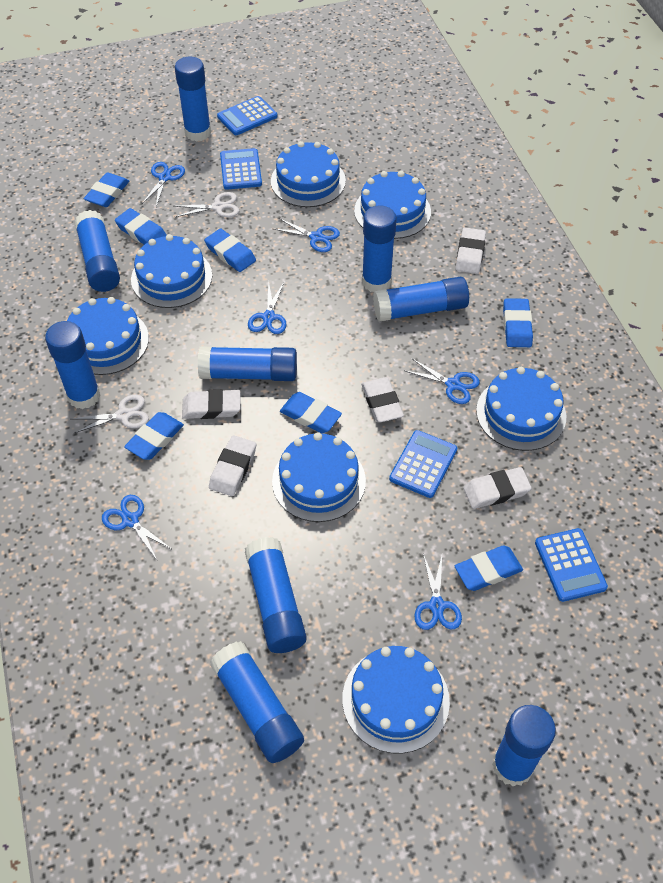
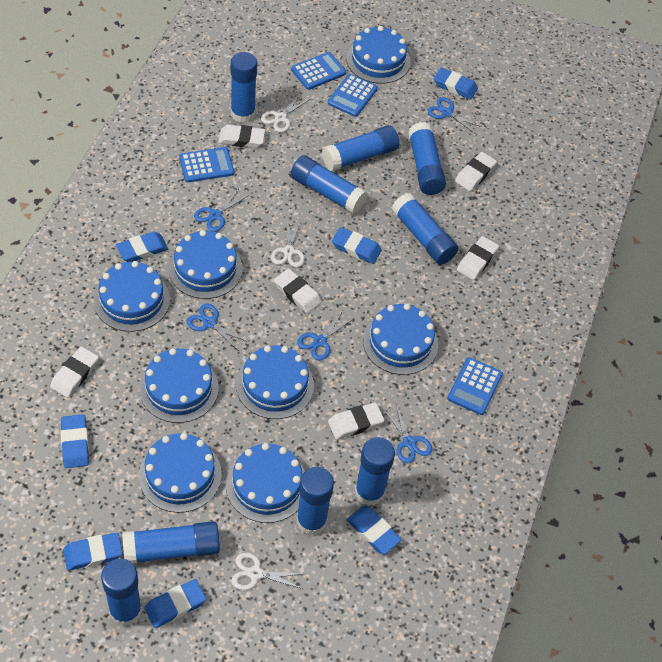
blue cake: [67,297,149,375] [131,234,212,308] [271,141,346,207] [272,432,366,522] [342,646,450,754] [354,171,431,239] [476,367,566,451] = 7 -> [94,261,170,332] [139,348,219,423] [139,433,222,513] [168,230,242,299] [226,443,305,523] [236,345,314,419] [346,26,410,84] [363,304,438,375] = 8
blue scissors: [102,495,173,560] [142,162,185,207] [248,282,287,334] [274,218,340,252] [405,359,480,404] [414,554,462,630] = 6 -> [187,304,248,351] [194,190,249,232] [297,312,354,360] [382,404,432,463] [428,97,482,134] = 5
white eraser: [182,389,240,419] [209,435,256,496] [361,377,404,422] [455,227,486,274] [463,467,532,509] = 5 -> [50,347,99,398] [218,124,265,148] [274,268,322,314] [328,402,384,439] [455,152,497,191] [457,236,499,280] = 6
white scissors: [72,395,149,434] [175,192,239,217] = 2 -> [231,553,306,590] [261,94,310,133] [271,218,305,267] = 3

